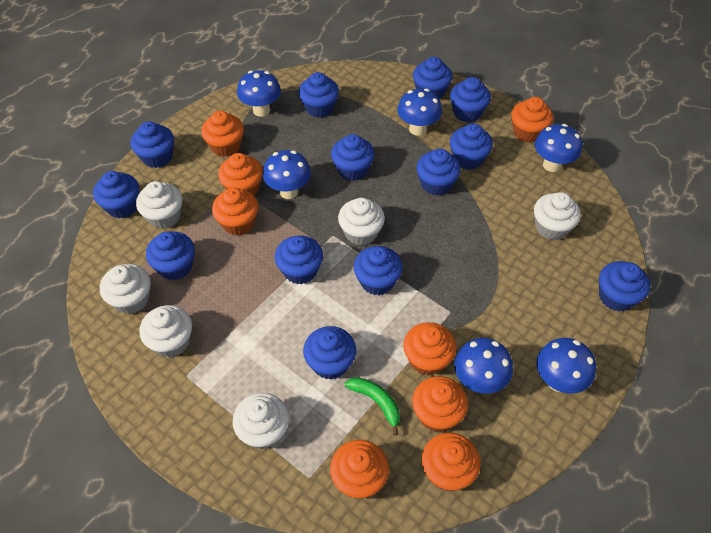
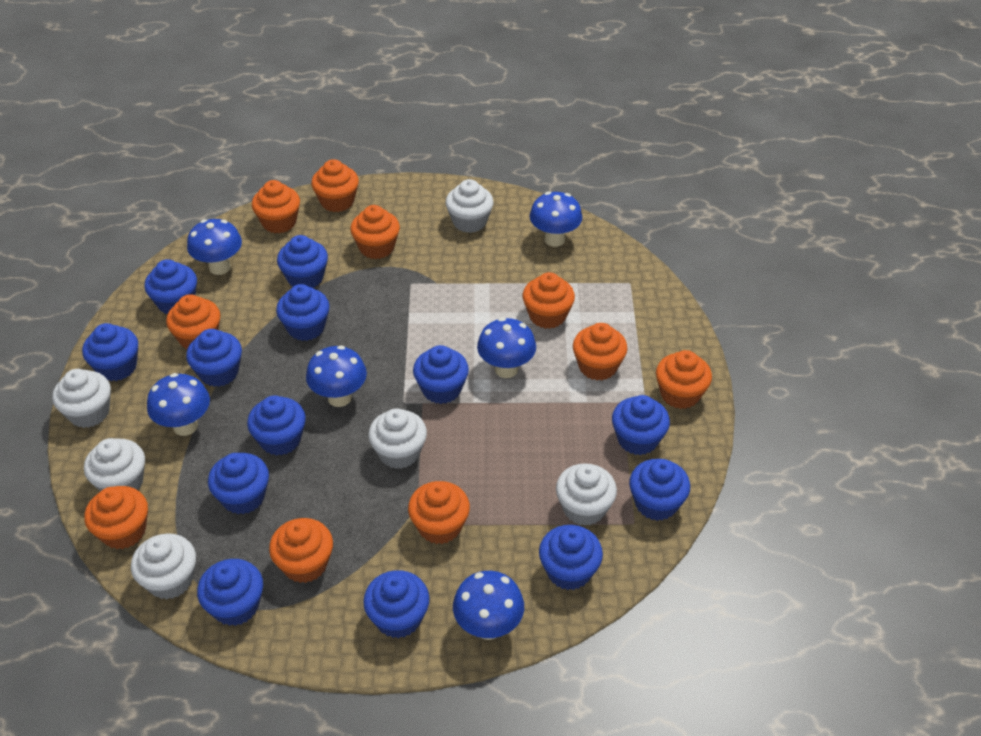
green banana: [345,377,400,436] = 1 -> none = 0
orange cupcake: [201,111,244,157] [212,188,258,236] [218,153,263,196] [330,440,389,499] [403,322,457,376] [412,376,468,432] [422,432,480,491] [511,97,553,143] = 8 -> [84,486,148,549] [166,294,220,349] [252,180,300,233] [269,518,333,583] [311,159,359,212] [350,205,400,259] [408,481,470,544] [523,272,575,329] [573,323,627,380] [656,350,712,409] = 10

